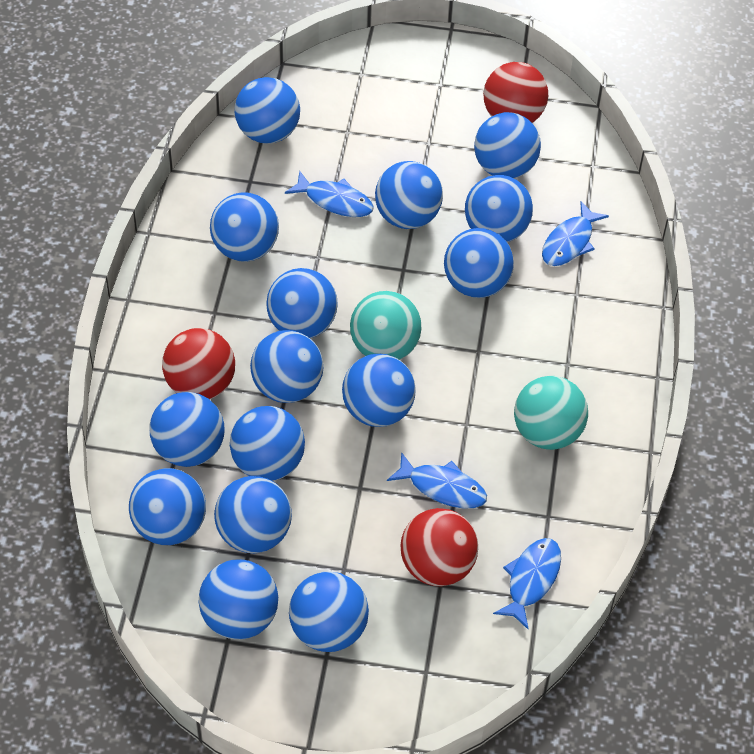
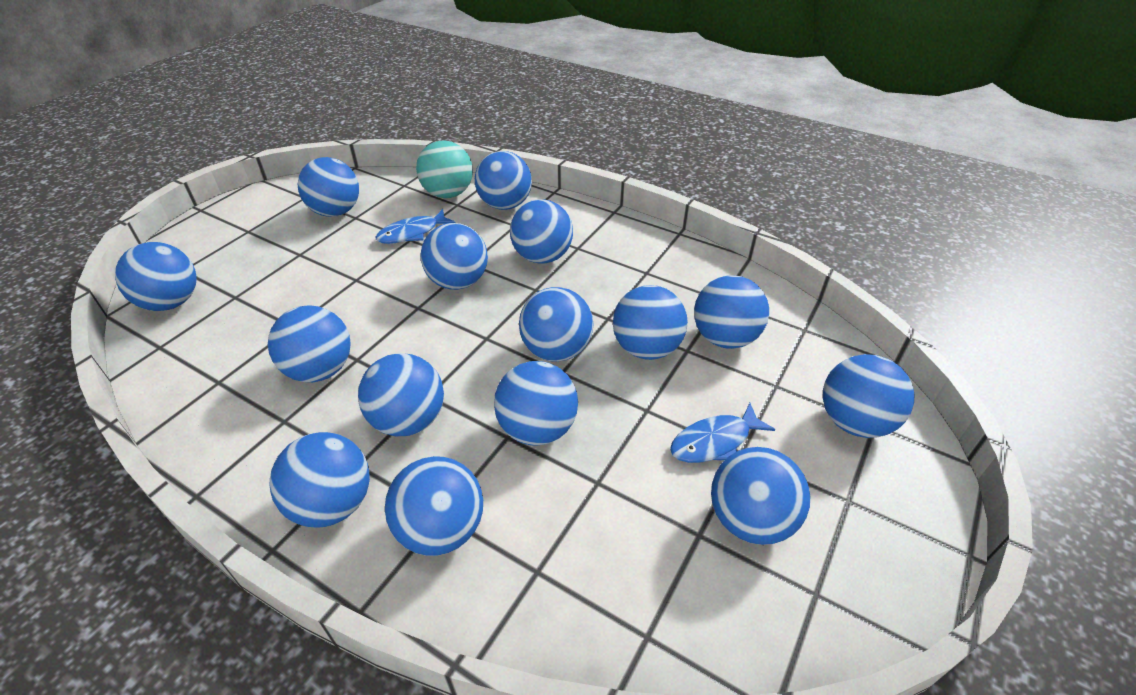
blue fish: [285,171,374,217] [387,452,487,509] [493,538,561,629] [542,201,609,266] = 4 -> [375,209,456,244] [670,403,775,463] = 2
red ball: [162,328,235,399] [401,508,478,586] [483,62,548,123] = 3 -> none = 0
turquoise ball: [350,291,421,360] [514,376,588,450] = 2 -> [416,140,473,198] = 1

